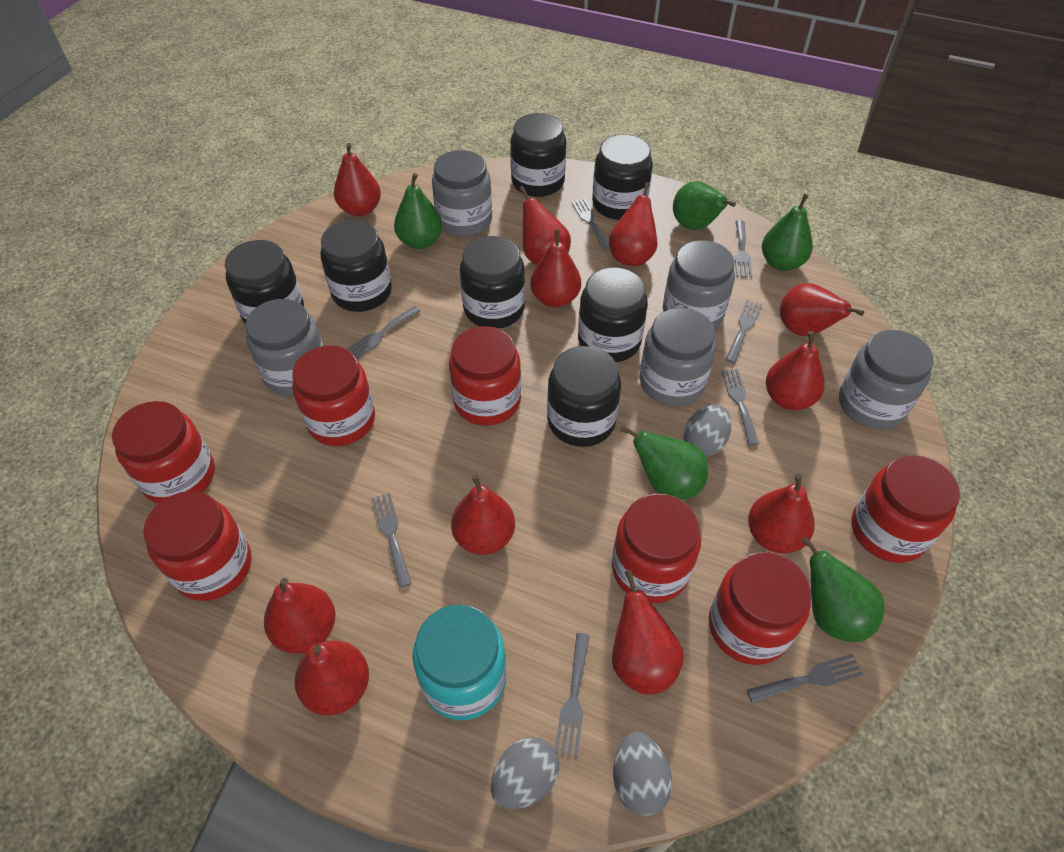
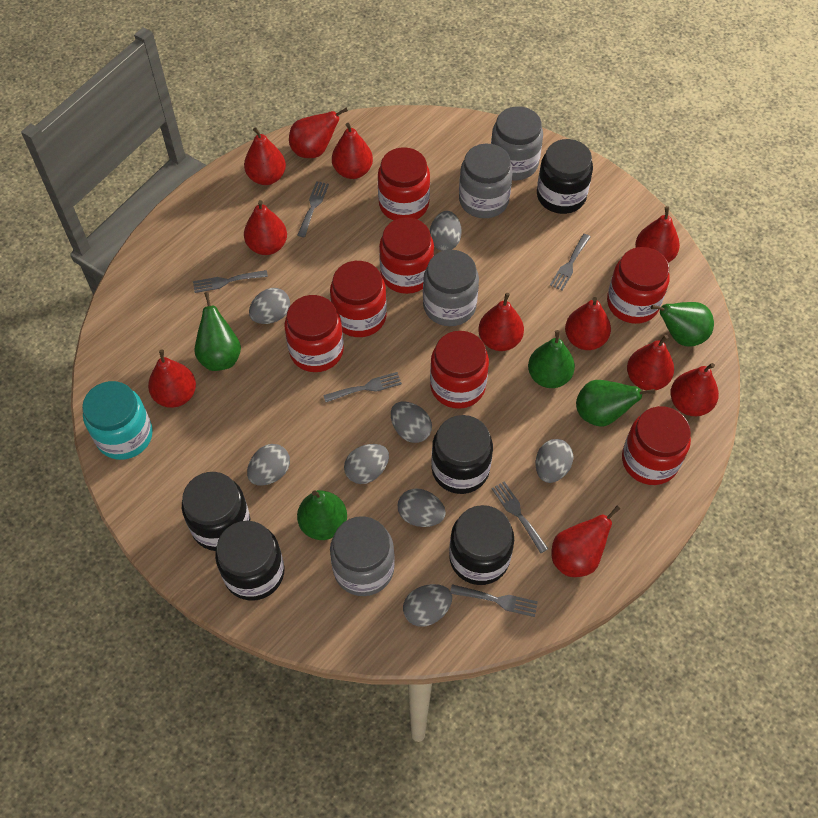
black jar: [225,240,304,324] [320,220,392,312] [460,236,525,329] [510,113,566,197] [547,346,621,447] [578,267,648,362] [592,134,653,220] = 7 -> [182,472,250,551] [215,521,284,601] [431,415,493,494] [449,505,514,585] [537,139,593,214] = 5
grey egg: [491,737,559,809] [613,732,672,816] [684,404,732,457] = 3 -> [247,444,290,486] [249,288,290,324] [344,444,389,484] [391,402,432,443] [398,488,446,527] [403,584,452,627] [430,211,462,251] [535,439,573,483] = 8
grey fork: [347,306,421,359] [371,493,411,588] [555,633,590,757] [572,199,610,250] [721,369,759,446] [725,300,762,363] [735,220,752,278] [747,654,863,703] = 8 -> [193,270,268,293] [297,181,329,237] [323,372,402,402] [450,584,538,617] [491,481,548,553] [550,234,591,291] = 6
grey jar: [245,299,323,396] [432,150,492,237] [640,308,716,406] [663,240,735,329] [839,330,934,430] = 5 -> [330,516,395,596] [423,250,479,326] [459,144,513,218] [491,106,543,181] = 4

